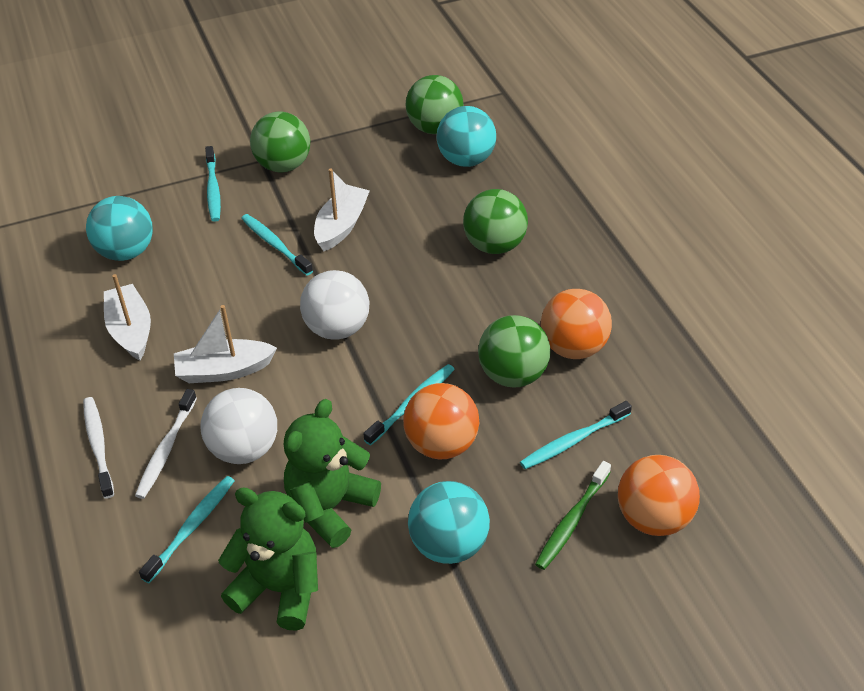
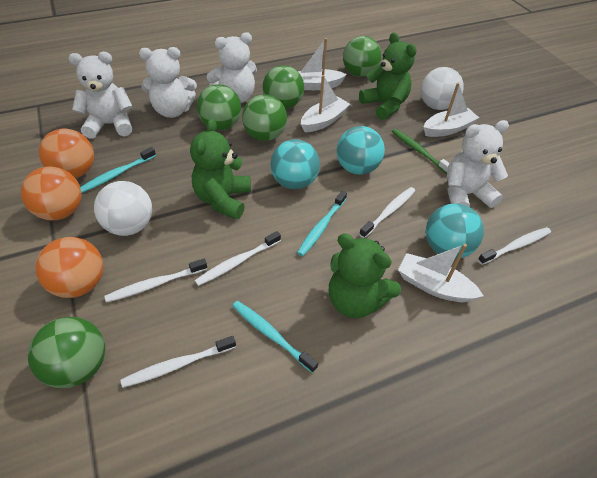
green ball: [250,112,310,172] [406,75,464,134] [463,189,528,254] [478,315,551,388] = 4 -> [28,317,105,388] [197,84,241,130] [242,95,287,141] [263,65,304,109] [343,36,382,77] = 5
green teddy bear: [218,487,318,631] [284,399,381,548] = 2 -> [190,118,251,219] [329,233,401,318] [359,32,416,120] = 3
turquoise toothbrush: [139,476,235,583] [205,146,221,222] [241,214,313,275] [363,364,455,445] [520,401,632,469] = 5 -> [80,147,156,193] [232,301,318,373] [297,191,347,256] = 3
white boat: [104,274,151,360] [174,305,277,383] [314,169,370,251] = 3 -> [298,38,347,90] [301,75,350,132] [398,244,483,302] [424,83,479,137] = 4
white teddy bear: none = 0 -> [68,52,133,139] [139,47,197,118] [207,32,257,103] [447,120,509,208] = 4
white toothbrush: [83,397,114,498] [135,389,197,499] = 2 -> [104,259,207,303] [121,336,236,388] [195,231,281,286] [359,187,415,238] [478,227,551,265] = 5

